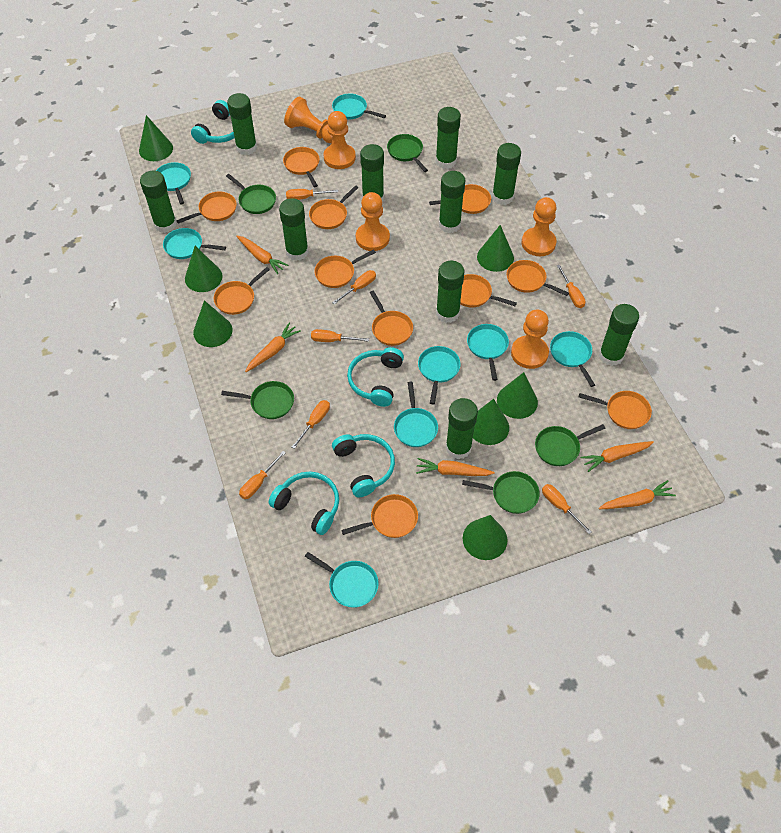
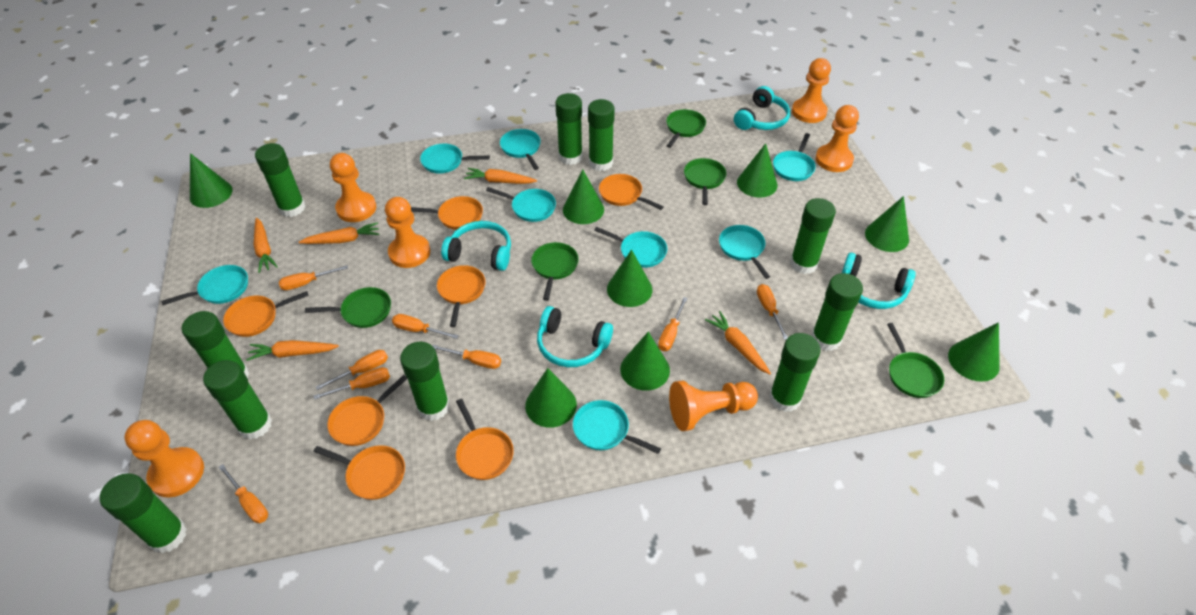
green cone: [139,115,173,161] [185,246,223,292] [193,300,232,347] [463,515,507,560] [473,399,509,445] [477,225,514,272] [497,372,538,419] = 7 -> [190,153,232,208] [525,368,577,428] [563,169,604,224] [607,250,652,307] [620,332,670,391] [737,143,778,198] [865,196,909,252] [948,322,1000,382] = 8
orange pan: [176,192,237,224] [214,267,270,315] [283,147,319,187] [309,185,359,229] [314,249,376,288] [342,494,418,538] [370,290,413,346] [429,184,491,214] [460,274,517,307] [507,260,569,296] [579,391,652,429] = 11 -> [223,291,309,337] [314,445,405,500] [327,375,408,446] [411,196,483,230] [437,265,486,327] [456,399,514,480] [599,174,664,210] = 7
orange pawn: [284,97,332,143] [323,111,356,169] [356,192,390,251] [511,309,549,369] [522,197,556,256] = 5 -> [124,420,204,497] [330,153,376,222] [385,197,431,268] [669,381,758,431] [792,58,831,123] [815,105,859,172] = 6
orange screwdriver: [239,451,286,499] [286,189,338,200] [292,400,330,449] [311,329,369,342] [332,270,376,305] [542,484,592,534] [557,265,586,308] = 7 -> [218,464,268,523] [279,265,348,290] [313,367,390,400] [316,350,388,390] [392,314,459,339] [432,345,501,369] [658,297,688,351] [757,284,788,340] = 8

